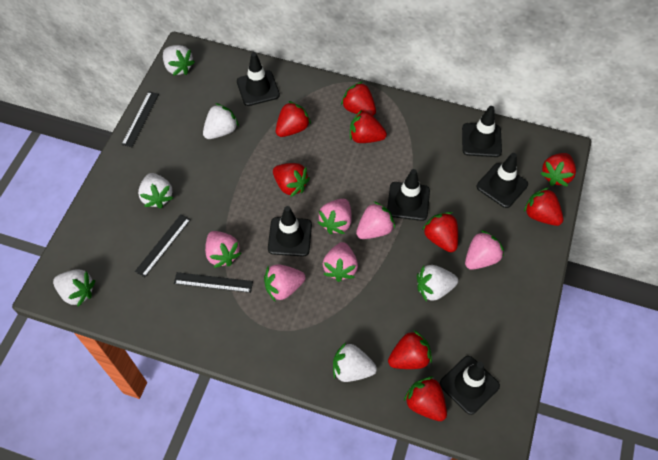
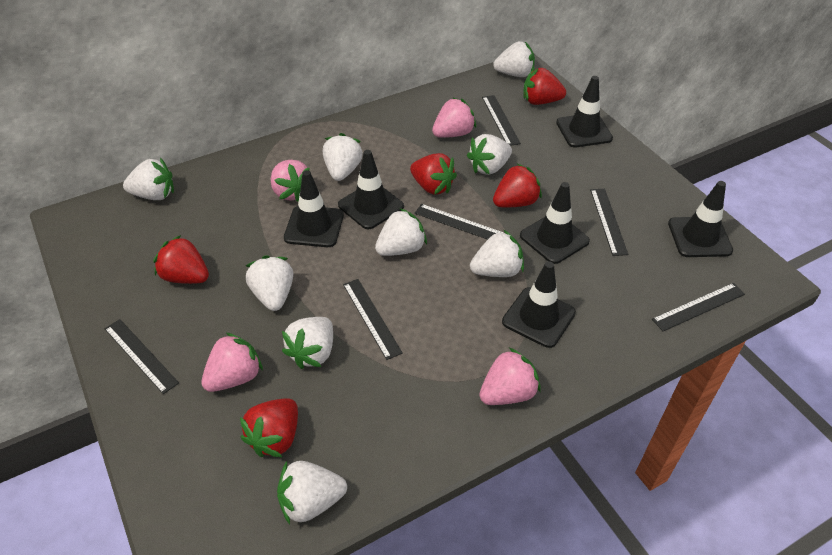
black ruler: [122,92,159,147] [135,214,191,277] [174,272,253,293] = 3 -> [105,319,179,394] [343,279,403,360] [415,204,504,240] [482,95,521,146] [590,189,628,256] [652,283,745,331] = 6
pink strawberry: [205,231,242,268] [264,264,306,301] [317,199,352,234] [323,242,358,282] [356,201,395,239] [465,230,504,270] = 6 -> [201,332,263,392] [270,160,310,202] [432,97,476,138] [479,348,541,405] = 4
red strawberry: [273,163,310,197] [276,101,311,137] [341,81,376,116] [350,110,387,143] [388,330,432,369] [404,377,447,421] [422,212,458,252] [524,187,563,226] [540,153,576,186] = 9 -> [154,235,209,284] [240,398,298,458] [410,153,457,195] [493,164,542,207] [523,68,566,105] = 5
white strawberry: [53,269,95,307] [138,173,173,208] [163,45,195,76] [203,103,239,139] [333,342,377,382] [417,265,458,302] = 6 -> [123,158,174,200] [246,255,293,311] [277,461,347,524] [282,317,333,369] [323,133,363,181] [375,208,427,256] [467,134,512,175] [470,230,524,277] [493,41,535,77] = 9

